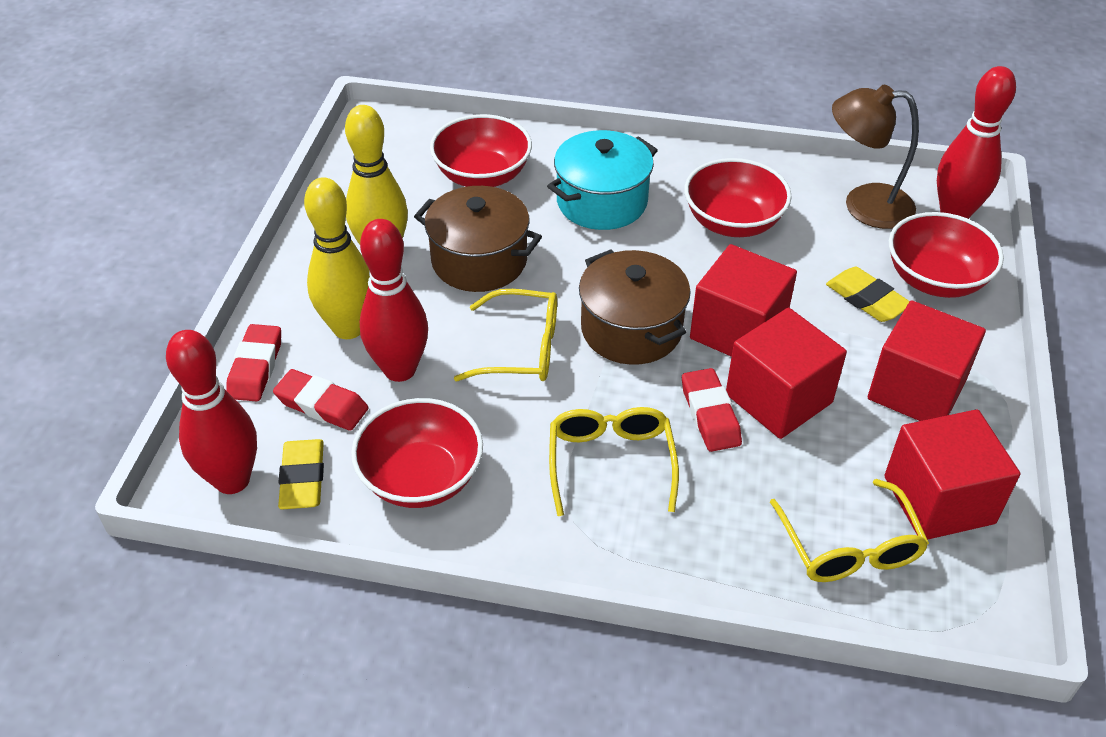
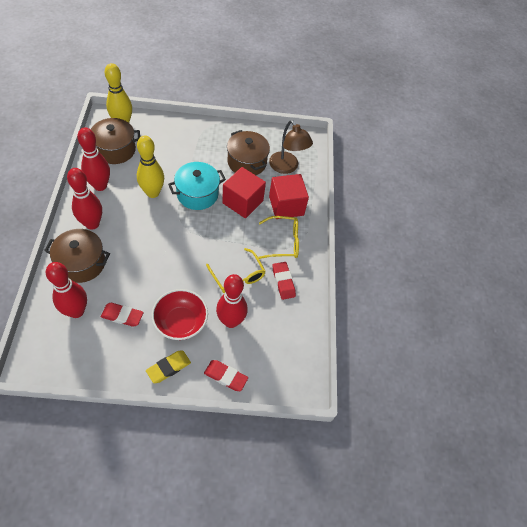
brown pot: [414,186,542,292] [579,249,690,365] = 2 -> [44,229,110,283] [91,118,140,164] [227,130,270,175] = 3
red bowl: [351,398,483,508] [430,114,532,187] [684,158,792,237] [889,212,1004,298] = 4 -> [152,289,208,340] = 1
red bowling pin: [166,330,257,494] [359,219,428,382] [937,66,1016,219] = 3 -> [46,262,87,318] [67,168,102,230] [77,127,110,191] [216,274,248,328] = 4
red cube: [690,244,797,357] [726,308,847,439] [868,301,986,421] [884,409,1020,540] = 4 -> [222,167,266,218] [269,174,309,219] = 2
yellow eraser: [278,439,324,509] [826,267,910,322] = 2 -> [146,351,191,383] = 1
yellow glasses: [454,289,557,381] [549,407,679,516] [770,479,929,582] = 3 -> [206,248,266,293] [258,216,299,259] = 2

